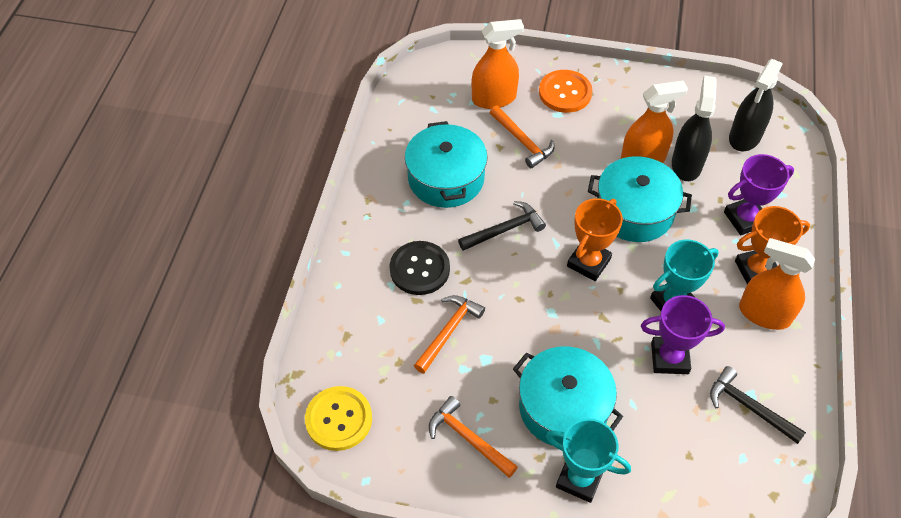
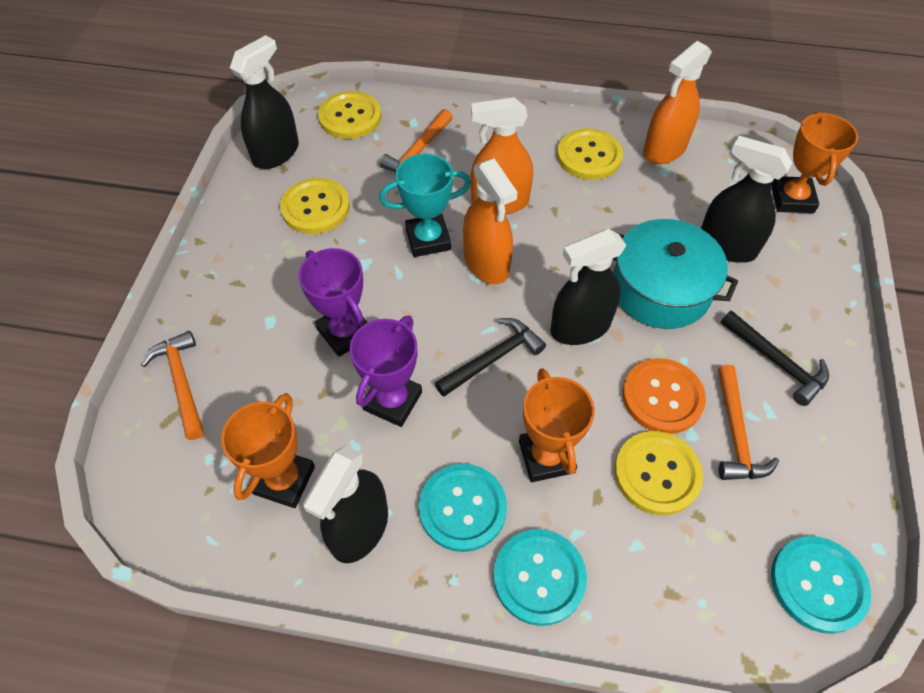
black button: [389,241,450,295] = 1 -> none = 0
black spray bottle: [672,75,717,181] [729,59,782,151] = 2 -> [230,35,299,169] [303,445,388,563] [551,229,626,345] [701,136,792,263] = 4
orange trophy: [567,198,623,281] [735,206,810,284] = 2 -> [221,393,315,508] [519,368,595,482] [771,111,858,213] = 3
turquoise button: none = 0 -> [419,464,507,552] [493,529,587,626] [771,536,871,634] = 3
turquoise pot: [405,121,488,208] [513,346,623,446] [588,156,692,242] = 3 -> [613,219,738,329] = 1
turquoise trophy: [546,419,631,503] [650,240,719,311] = 2 -> [379,154,471,257] = 1
yellow button: [305,386,372,451] = 1 -> [280,178,350,234] [318,91,381,139] [557,128,623,180] [614,431,703,515] = 4

